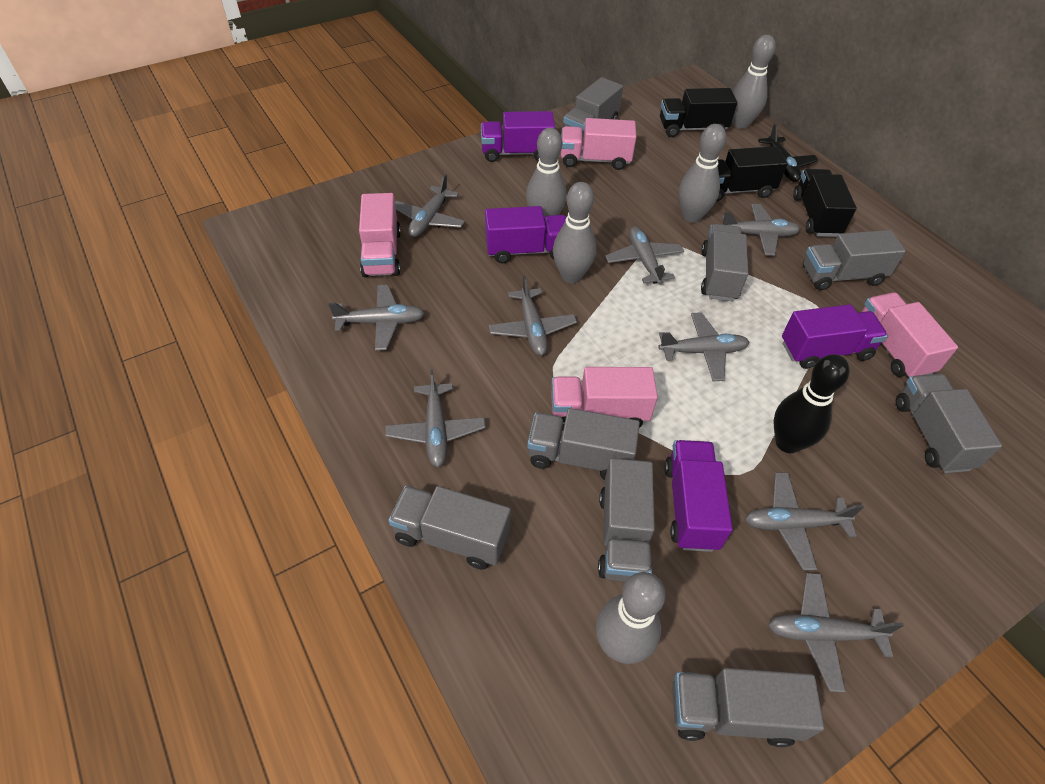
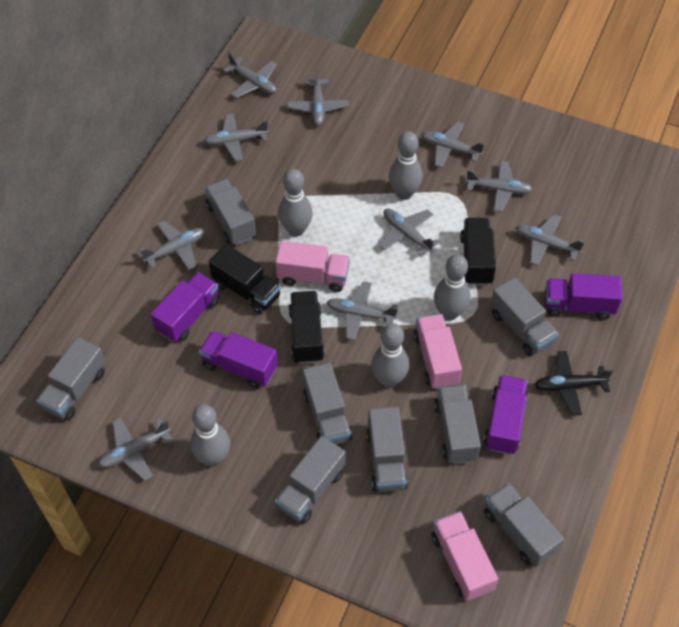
black bowling pin: [773,354,850,453] = 1 -> none = 0
grey plane: [328,285,425,351] [386,369,486,467] [395,174,465,237] [489,275,577,356] [605,226,684,285] [659,312,750,381] [722,204,800,256] [745,473,864,571] [768,573,904,693] = 9 -> [98,417,174,481] [139,221,205,270] [204,113,269,161] [223,53,277,98] [287,69,349,126] [326,281,398,340] [379,209,440,257] [421,121,485,168] [465,161,533,212] [516,214,585,266] = 10
pink truck: [359,193,401,277] [551,367,658,429] [561,118,636,170] [862,292,958,377] = 4 -> [275,241,350,292] [413,314,462,389] [431,511,498,601] = 3

